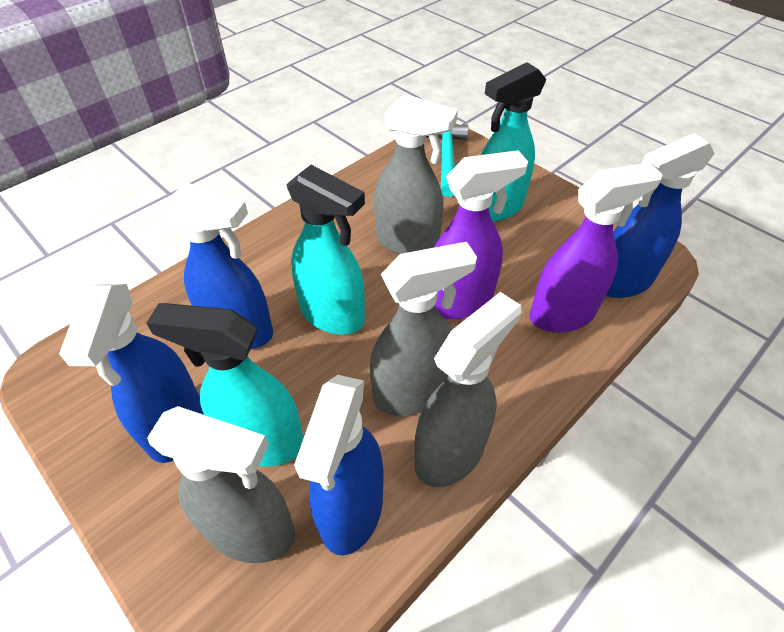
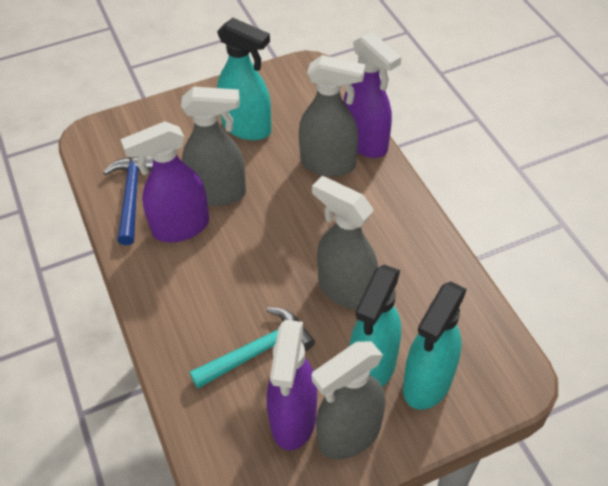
blue hammer: none = 0 -> [103,157,153,245] = 1
blue spray bottle: [59,284,203,463] [162,182,273,349] [294,375,384,555] [606,133,715,298] = 4 -> none = 0
purple spray bottle: [434,150,528,319] [530,162,663,333] = 2 -> [121,121,209,242] [267,320,317,450] [344,32,401,158] = 3

